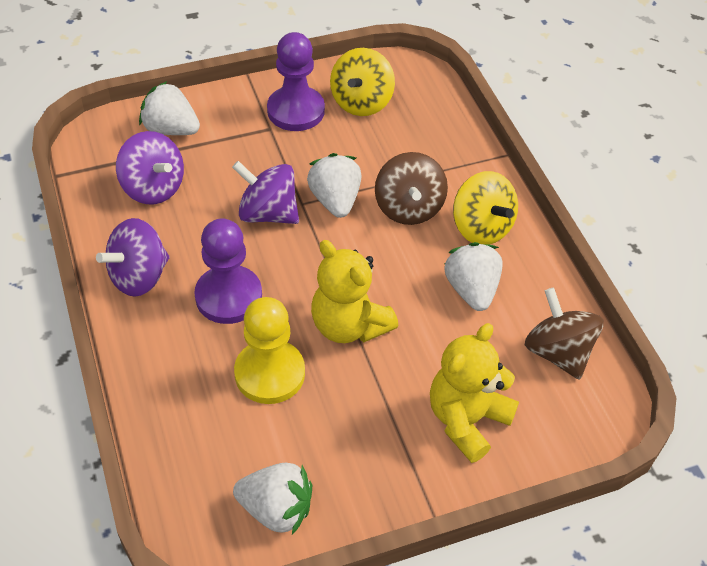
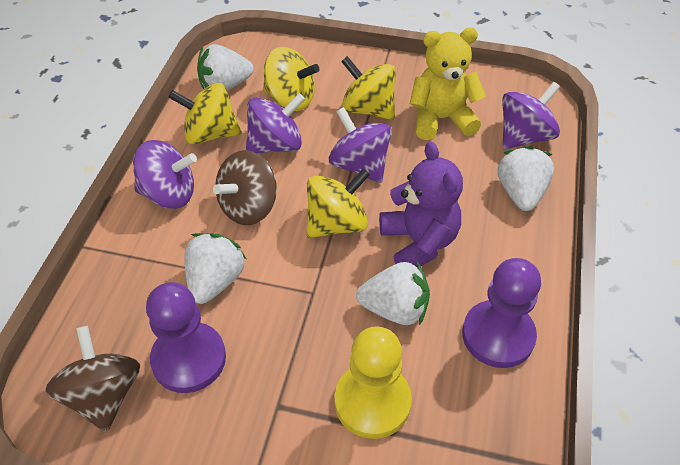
purple spinning top: [96,218,170,297] [116,131,184,204] [232,161,299,224] = 3 -> [133,140,197,209] [246,93,305,154] [329,107,392,183] [502,82,560,149] = 4
purple teddy bear: none = 0 -> [379,142,463,267] = 1
yellow spinning top: [330,48,395,116] [453,171,518,245] = 2 -> [168,83,241,145] [263,47,320,111] [307,168,370,238] [341,56,396,120] = 4
yellow teddy bear: [311,240,398,343] [430,323,519,463] = 2 -> [410,28,486,140] = 1

